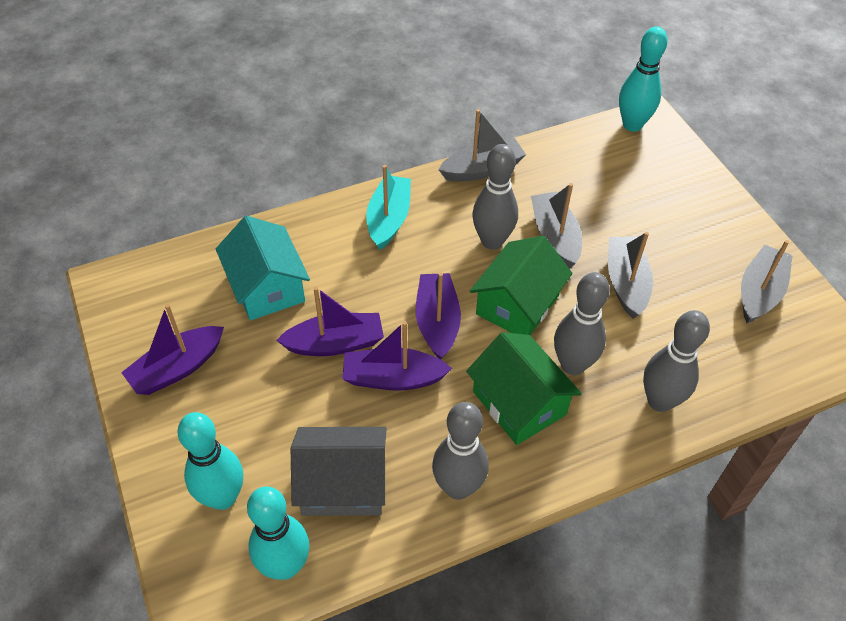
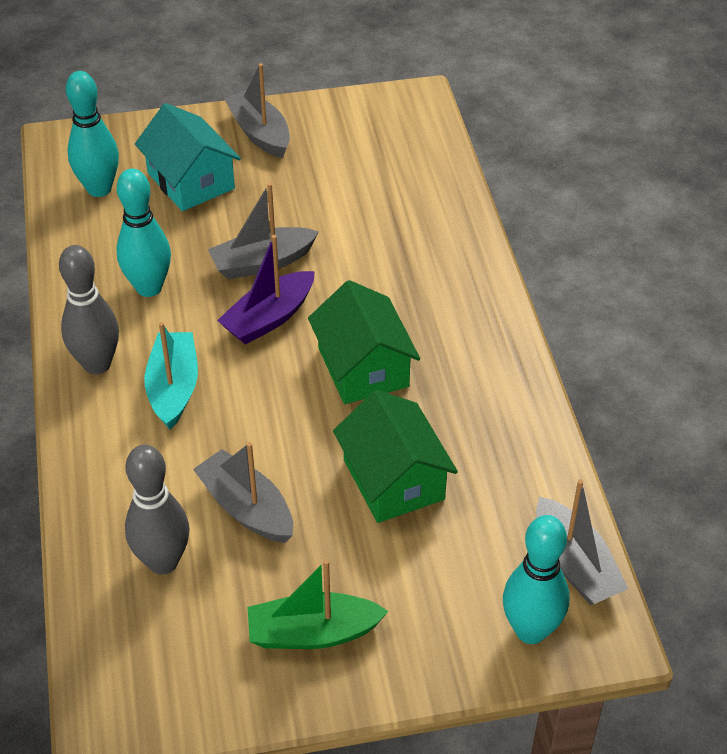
green boat: none = 0 -> [247,559,389,649] = 1
grey bowling pin: [432,402,489,500] [473,144,518,250] [554,272,610,375] [643,310,710,412] = 4 -> [59,245,119,374] [125,445,190,575] = 2
grey house: [291,427,387,516] = 1 -> none = 0
purple boat: [121,304,224,395] [276,287,384,356] [342,321,452,391] [416,272,461,359] = 4 -> [217,235,315,345] = 1

